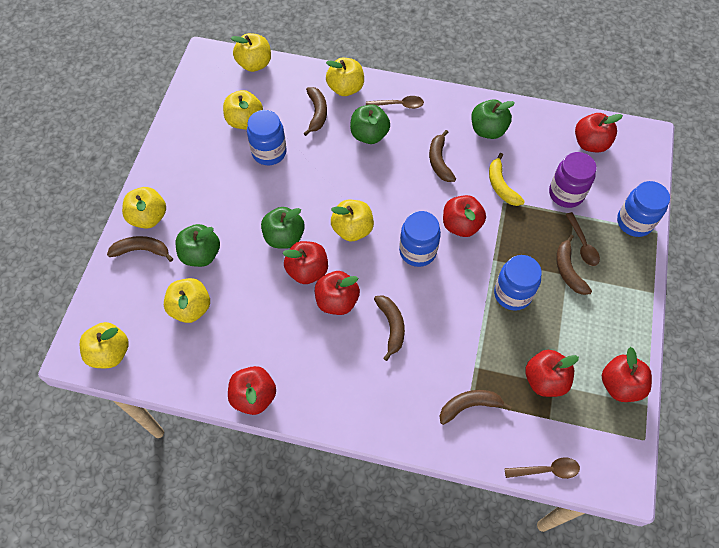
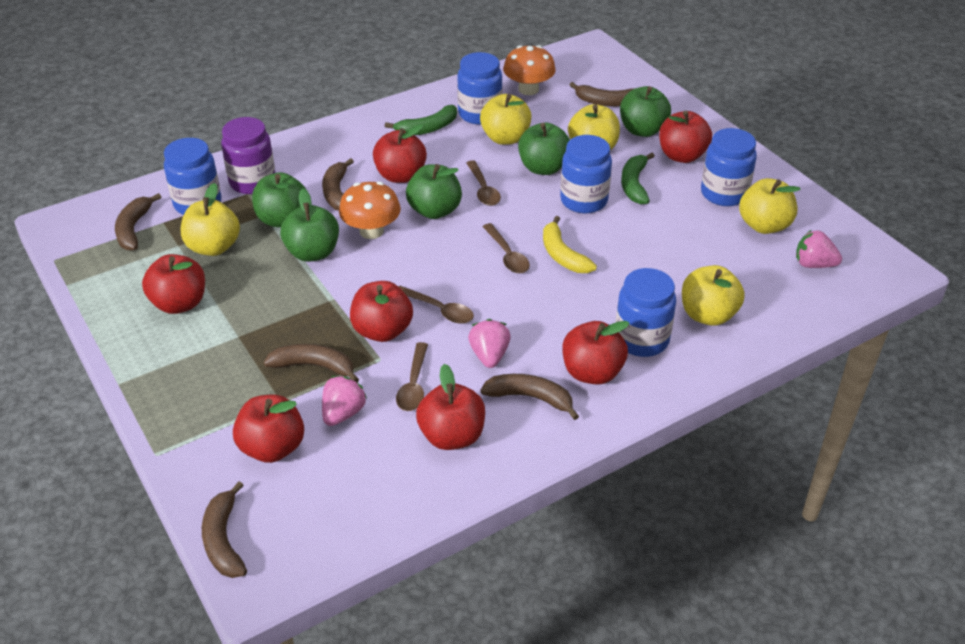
blue jar: [247,110,287,165] [399,211,441,267] [494,255,542,311] [617,181,670,237] = 4 -> [164,138,222,215] [457,52,502,125] [560,135,612,213] [615,268,676,357] [701,128,757,206] = 5
brown spoon: [366,96,424,109] [504,457,580,479] [565,212,600,266] = 3 -> [396,342,428,411] [399,286,474,324] [466,160,501,206] [483,223,530,273] = 4
green apple: [175,224,220,267] [261,207,305,249] [350,104,390,144] [471,99,515,139] = 4 -> [252,172,306,228] [280,189,339,262] [406,164,462,219] [518,123,570,175] [620,86,671,137] = 5
green banana: none = 0 -> [385,105,457,135] [621,153,655,205] = 2
orange mushroom: none = 0 -> [339,181,401,239] [503,45,556,95] = 2
pink strawberry: none = 0 -> [322,376,367,426] [468,319,511,368] [796,230,842,268] = 3
yellow apple: [80,322,129,368] [122,187,166,229] [164,278,210,323] [223,90,263,129] [231,33,271,72] [326,58,364,96] [331,200,374,241] = 7 -> [181,183,240,256] [480,94,532,145] [568,104,620,150] [682,265,745,326] [739,178,800,234] = 5

